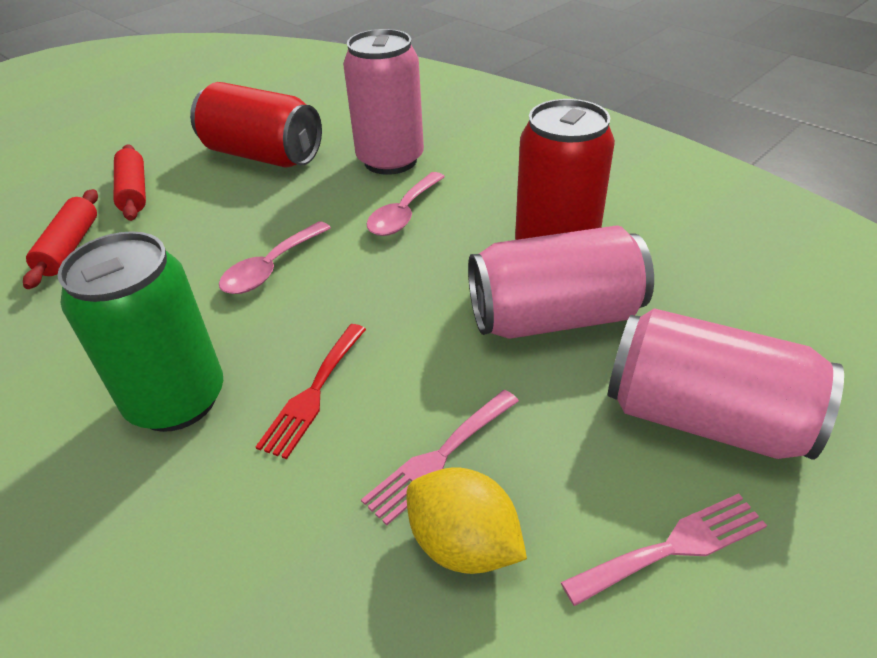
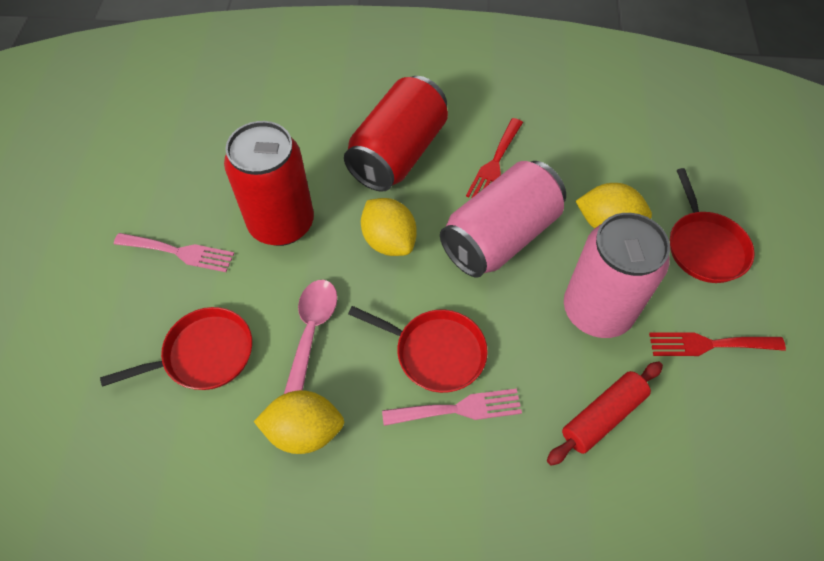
green can: [57,231,223,432] = 1 -> none = 0
pink can: [343,29,424,175] [468,225,654,339] [608,308,844,460] = 3 -> [440,161,566,278] [564,213,670,338] = 2
pink spoon: [219,221,331,294] [367,172,445,236] = 2 -> [284,280,337,394] = 1
red fork: [256,324,366,459] = 1 -> [466,118,523,198] [649,332,786,356] = 2
red pan: none = 0 -> [100,307,252,390] [348,306,488,393] [670,168,755,283] = 3
red rolling pin: [23,189,98,289] [114,145,146,221] = 2 -> [547,362,663,466] = 1
yellow lemon: [406,467,527,574] = 1 -> [254,390,344,454] [361,198,417,256] [576,183,652,229] = 3

